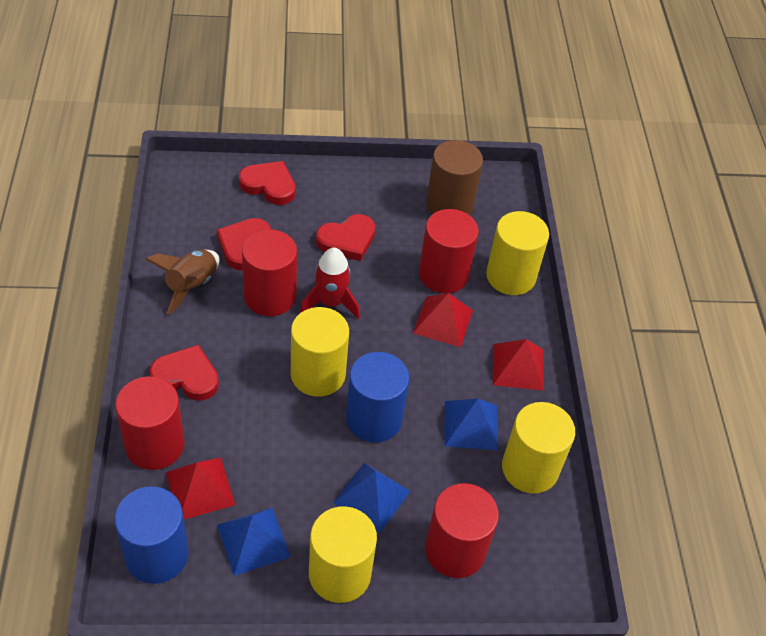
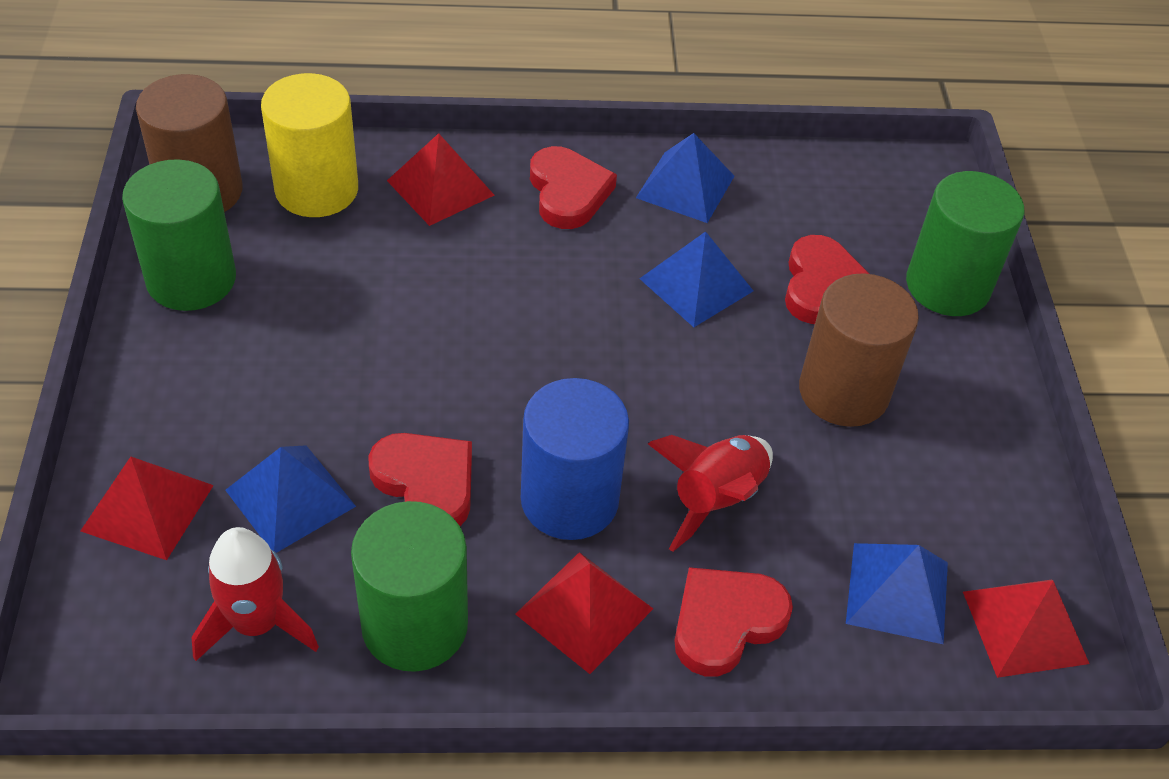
blue cylinder: [114,486,189,584] [346,352,409,443] = 2 -> [521,378,629,540] = 1
blue pyramid: [217,507,290,576] [333,463,410,532] [445,399,498,450] = 3 -> [225,445,356,553] [636,133,734,223] [639,231,753,327] [846,543,948,645] = 4
brown cylinder: [426,140,483,215] = 1 -> [136,74,243,212] [799,273,919,427] = 2
brown rocket: [145,249,219,315] = 1 -> none = 0
green cylinder: none = 0 -> [122,159,236,311] [351,501,468,672] [906,171,1024,316] = 3
red cylinder: [115,376,185,470] [242,229,297,316] [419,209,479,293] [425,483,499,578] = 4 -> none = 0
red pyramid: [166,458,235,519] [413,293,473,347] [493,339,544,390] = 3 -> [80,457,214,560] [387,133,495,226] [515,552,653,674] [963,580,1089,678] = 4
red rocket: [300,248,360,319] = 1 -> [191,527,319,661] [648,435,773,552] = 2
yellow cylinder: [291,307,349,397] [309,506,377,603] [486,211,549,295] [502,402,575,494] = 4 -> [261,73,358,217] = 1

